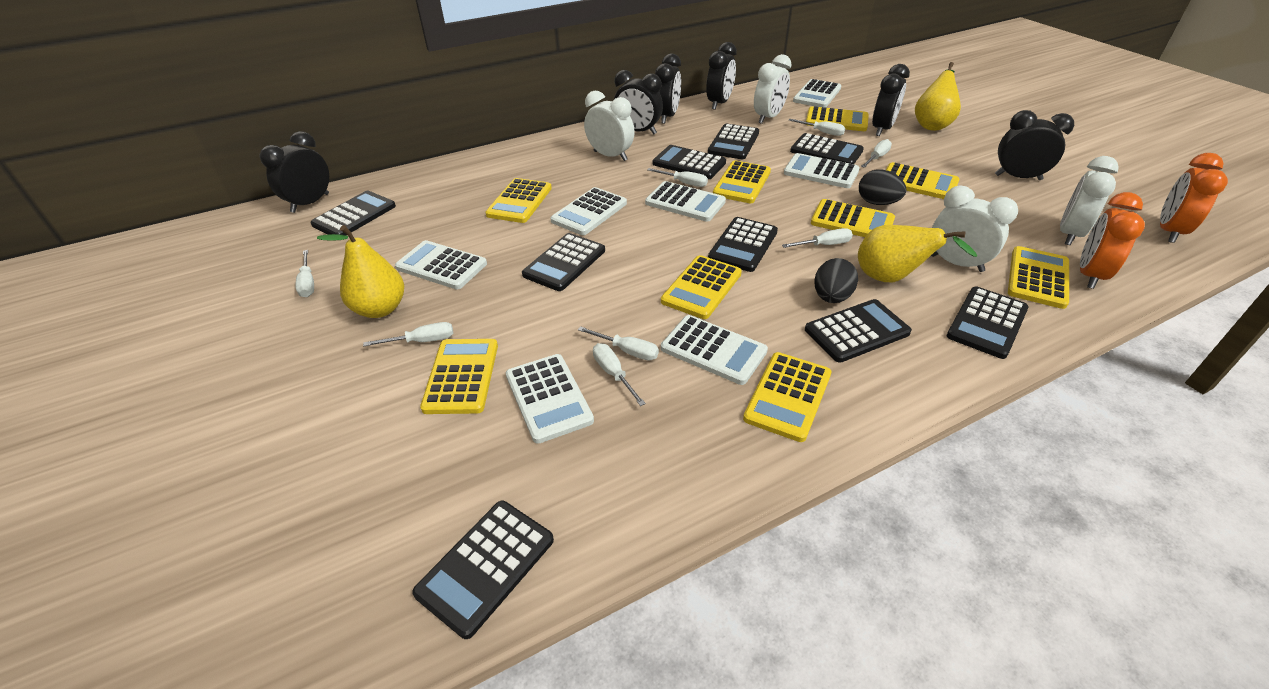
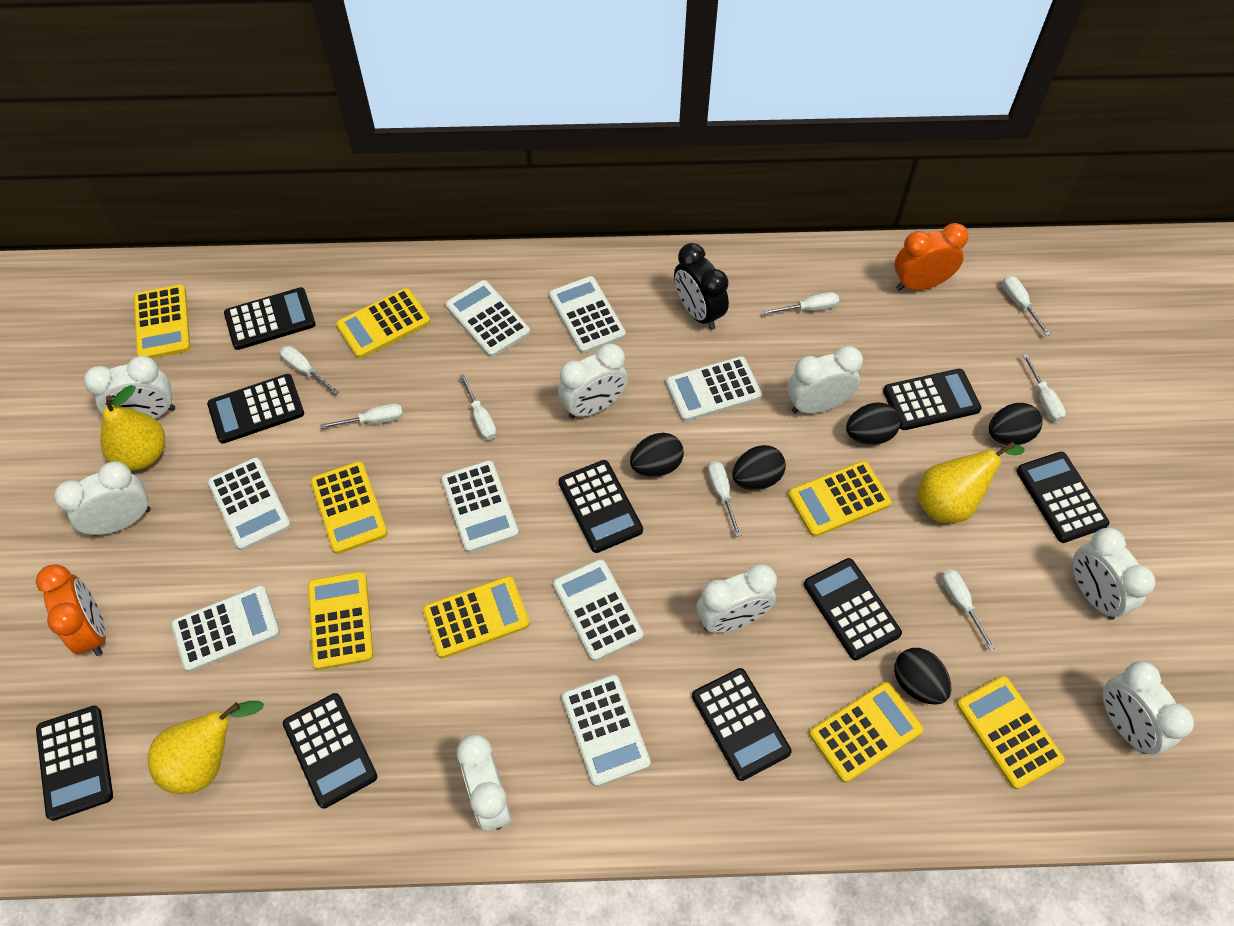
black clock: [259,131,329,213] [614,70,663,134] [655,53,681,124] [706,42,737,110] [872,64,910,136] [995,110,1074,180] = 6 -> [674,243,729,330] = 1
black egg: [814,258,858,303] [859,169,907,205] = 2 -> [630,433,684,477] [732,445,786,490] [846,403,900,445] [894,648,951,705] [989,403,1043,445] = 5
white calculator: [395,240,487,289] [506,354,594,444] [550,187,627,235] [645,181,726,222] [661,315,768,385] [784,153,860,188] [793,79,842,108] = 7 -> [171,585,280,672] [208,458,291,551] [441,460,519,553] [445,280,530,357] [549,276,626,354] [553,559,643,661] [562,674,651,787] [666,356,762,421] = 8
white clock: [584,91,635,161] [754,54,791,124] [931,186,1018,272] [1060,156,1119,245] = 4 -> [54,461,151,536] [84,356,175,419] [457,734,511,832] [558,343,628,419] [697,564,777,633] [788,346,863,414] [1072,528,1155,620] [1103,661,1194,754] = 8
yellow calculator: [420,339,498,414] [485,178,552,223] [661,255,742,319] [713,160,771,203] [743,352,832,442] [806,106,869,131] [811,199,895,237] [886,162,960,199] [1008,246,1069,309] = 9 -> [134,285,190,359] [308,571,373,670] [310,461,388,554] [336,288,430,359] [423,576,529,658] [788,461,891,537] [809,682,924,783] [956,676,1065,789] = 8

